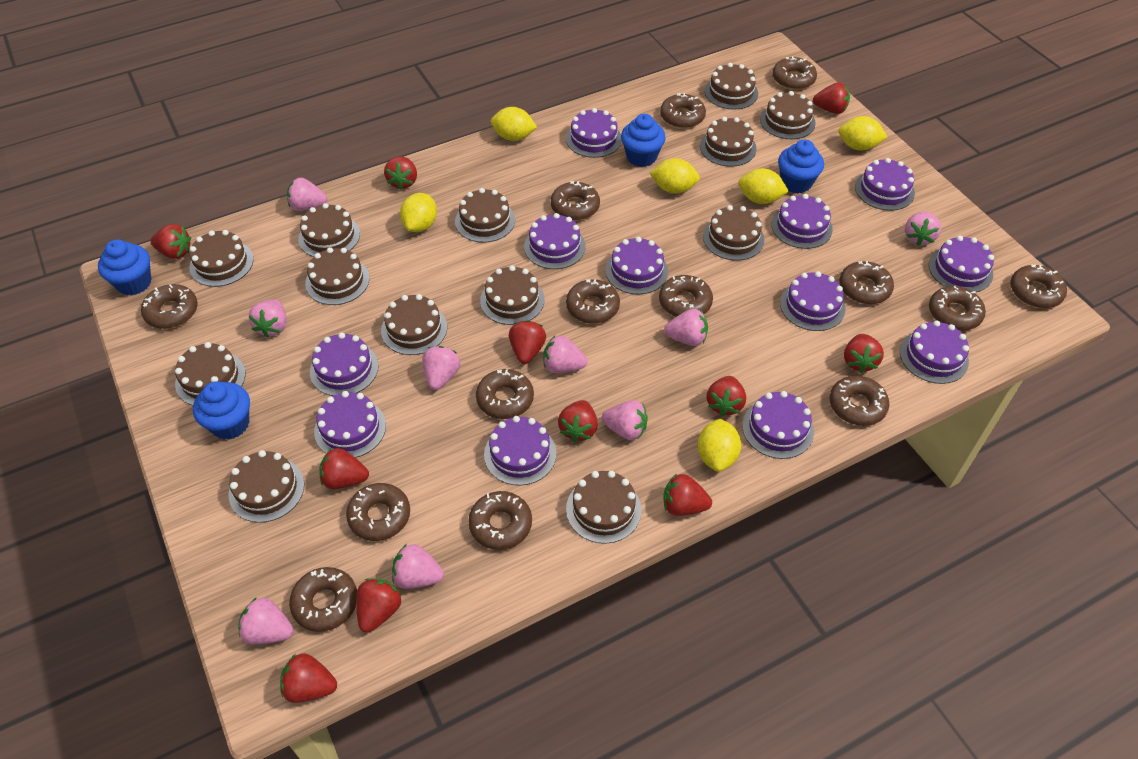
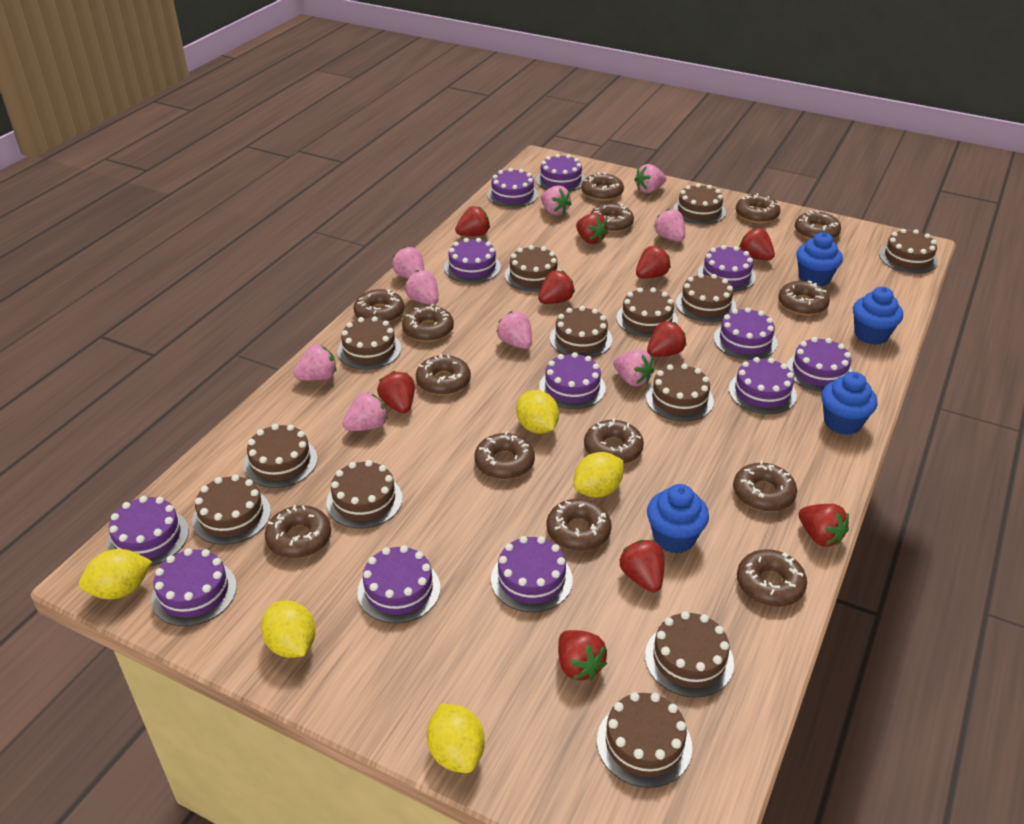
red strawberry: [151,224,191,259] [280,653,337,703] [319,448,369,489] [356,578,402,633] [384,157,417,190] [509,320,546,364] [558,400,598,442] [663,474,712,516] [707,376,746,416] [813,82,850,114] [844,334,884,373] = 11 -> [377,371,415,413] [455,206,490,236] [538,270,575,304] [558,630,607,680] [576,213,608,244] [620,540,664,592] [636,246,671,278] [647,321,687,357] [739,228,775,260] [798,504,849,547] = 10
yellow lemon: [400,193,437,232] [491,107,537,141] [650,158,700,194] [698,418,741,472] [738,168,789,204] [838,116,887,151] = 6 -> [79,549,152,599] [261,600,316,658] [427,704,485,773] [516,390,559,434] [574,452,624,498] = 5

